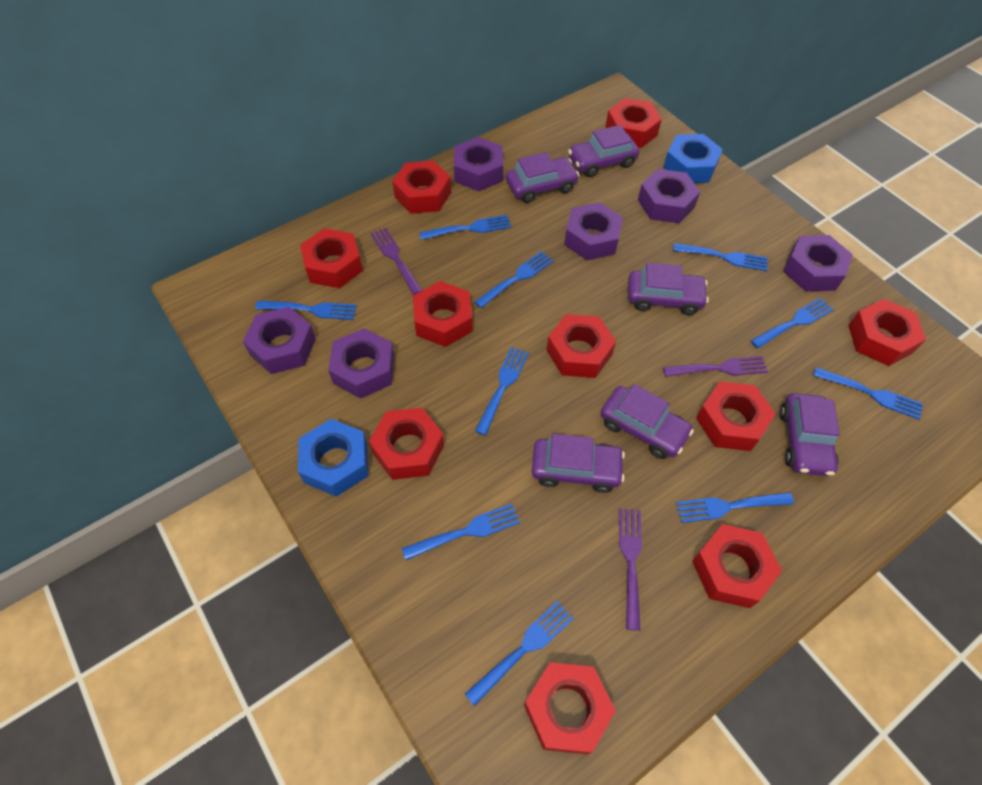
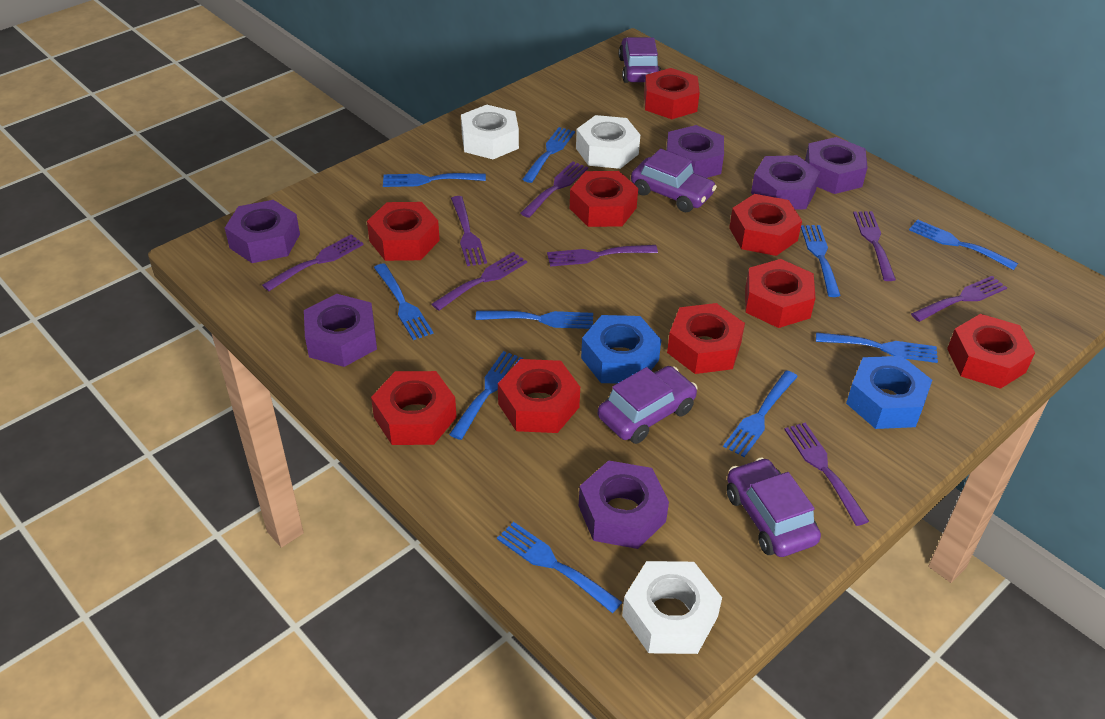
purple car: [506,152,579,203] [532,434,625,493] [568,125,639,177] [601,384,694,459] [628,263,709,315] [780,393,840,476] = 6 -> [598,366,698,444] [619,37,661,83] [631,149,717,212] [726,457,821,557] = 4
purple fork: [370,227,422,295] [619,508,642,631] [663,356,768,377] = 3 -> [262,234,364,291] [431,252,527,311] [451,196,487,266] [520,161,588,218] [547,245,658,267] [784,422,869,526] [853,211,896,281] [911,276,1007,322] = 8
red nut: [300,228,363,288] [369,408,444,480] [392,161,451,214] [413,281,472,347] [524,662,616,754] [547,314,616,378] [605,98,662,148] [692,524,782,608] [696,381,776,451] [848,299,926,366] = 10 -> [367,202,440,261] [371,371,457,445] [498,359,580,433] [570,171,638,227] [644,68,700,119] [667,303,745,374] [729,194,802,256] [745,259,816,328] [947,314,1035,389] = 9
white nut: none = 0 -> [461,105,519,159] [576,115,640,169] [622,561,722,654] = 3

